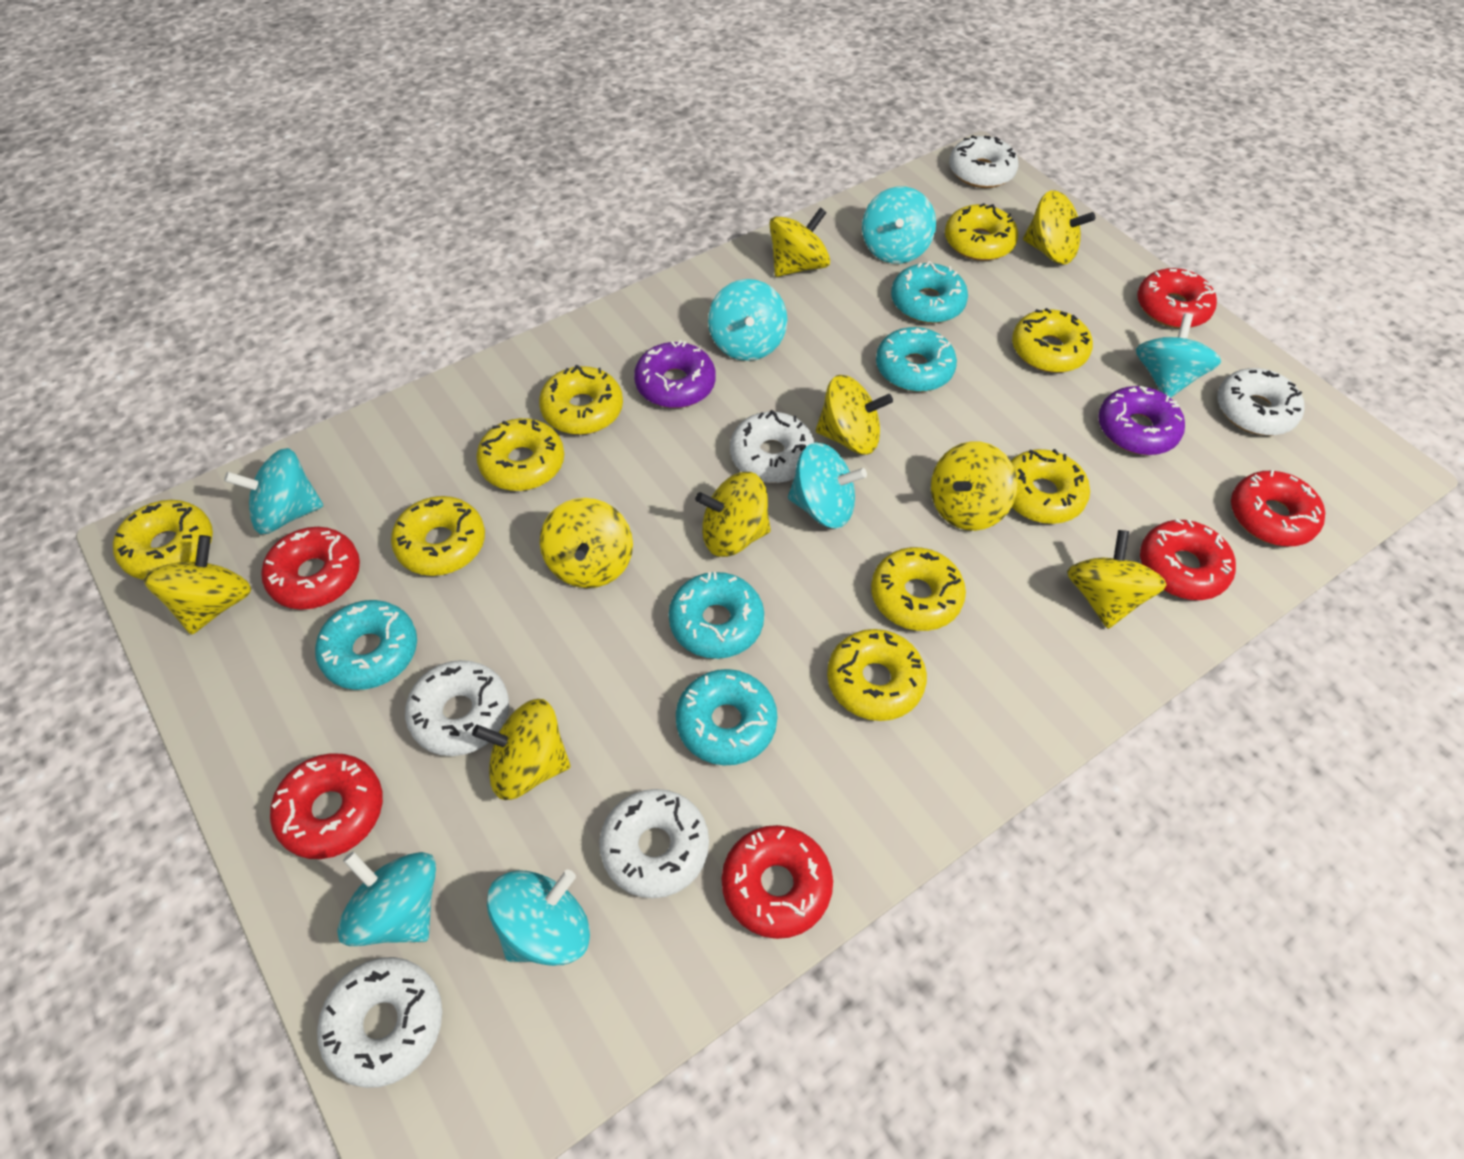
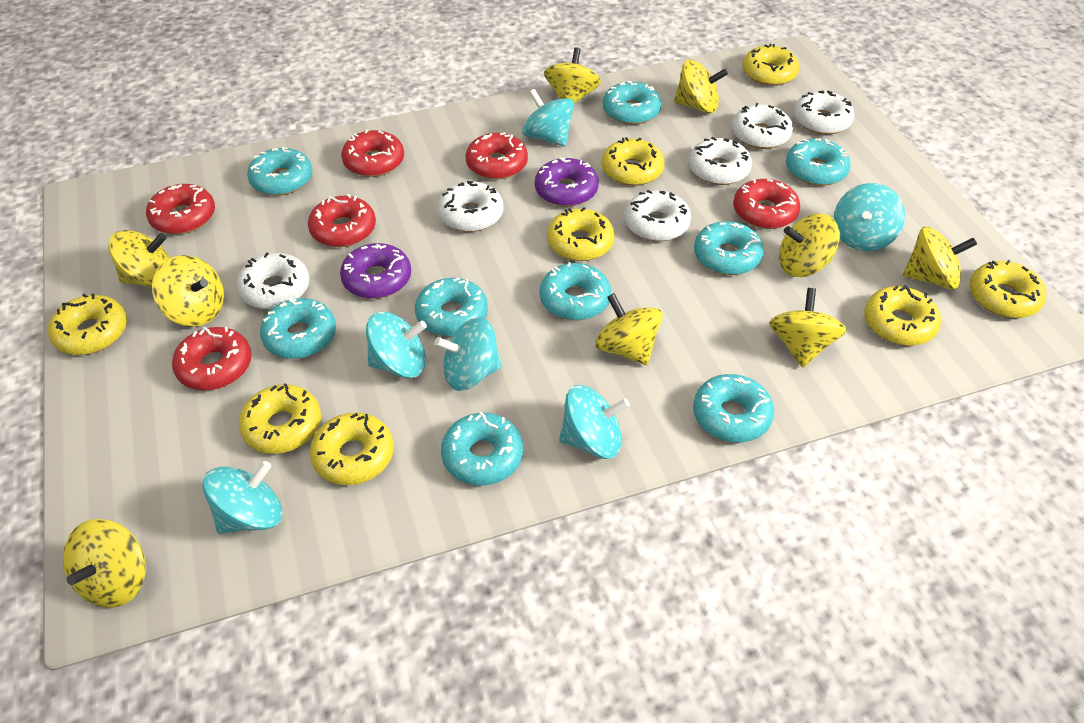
turquoise donut: [315,600,417,690] [669,572,764,659] [676,669,777,766] [876,327,957,392] [891,261,968,323] = 5 -> [247,147,312,196] [260,298,336,359] [415,278,488,336] [441,412,523,485] [540,262,611,320] [602,81,661,125] [693,374,774,442] [694,221,764,275] [786,138,850,186] = 9
turquoise spinning top: [224,448,323,534] [337,852,436,946] [487,870,590,966] [708,279,787,361] [788,442,867,529] [862,186,936,264] [1136,314,1221,398] = 7 -> [202,461,282,534] [366,312,427,378] [435,317,502,391] [522,89,574,147] [559,385,630,459] [834,183,905,251] = 6
yellow donut: [113,500,213,580] [391,496,485,576] [476,418,564,491] [539,365,623,435] [827,629,927,721] [871,547,966,631] [945,203,1018,261] [1011,449,1090,524] [1012,308,1093,373] = 9 -> [48,293,127,355] [238,383,321,454] [310,413,394,485] [547,207,615,261] [602,137,665,186] [742,44,800,86] [864,285,941,346] [969,260,1046,318] = 8

